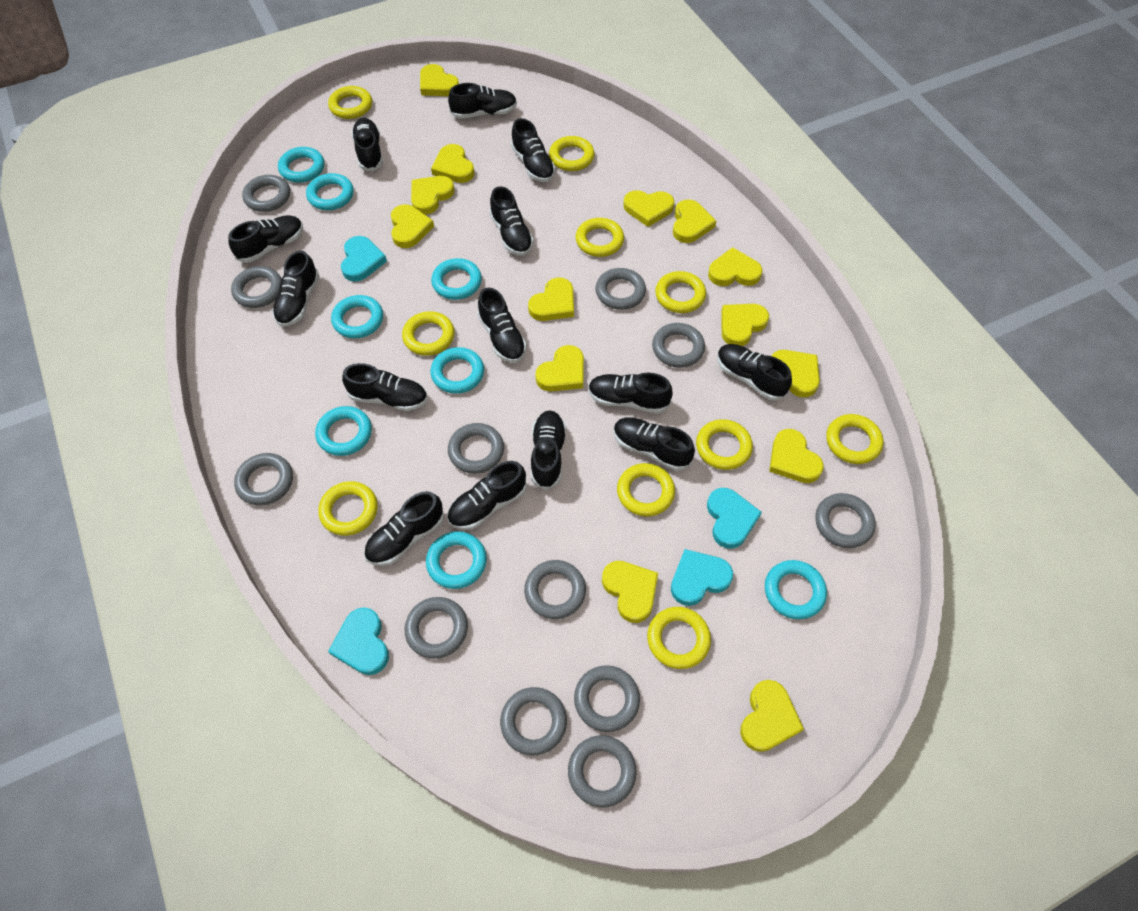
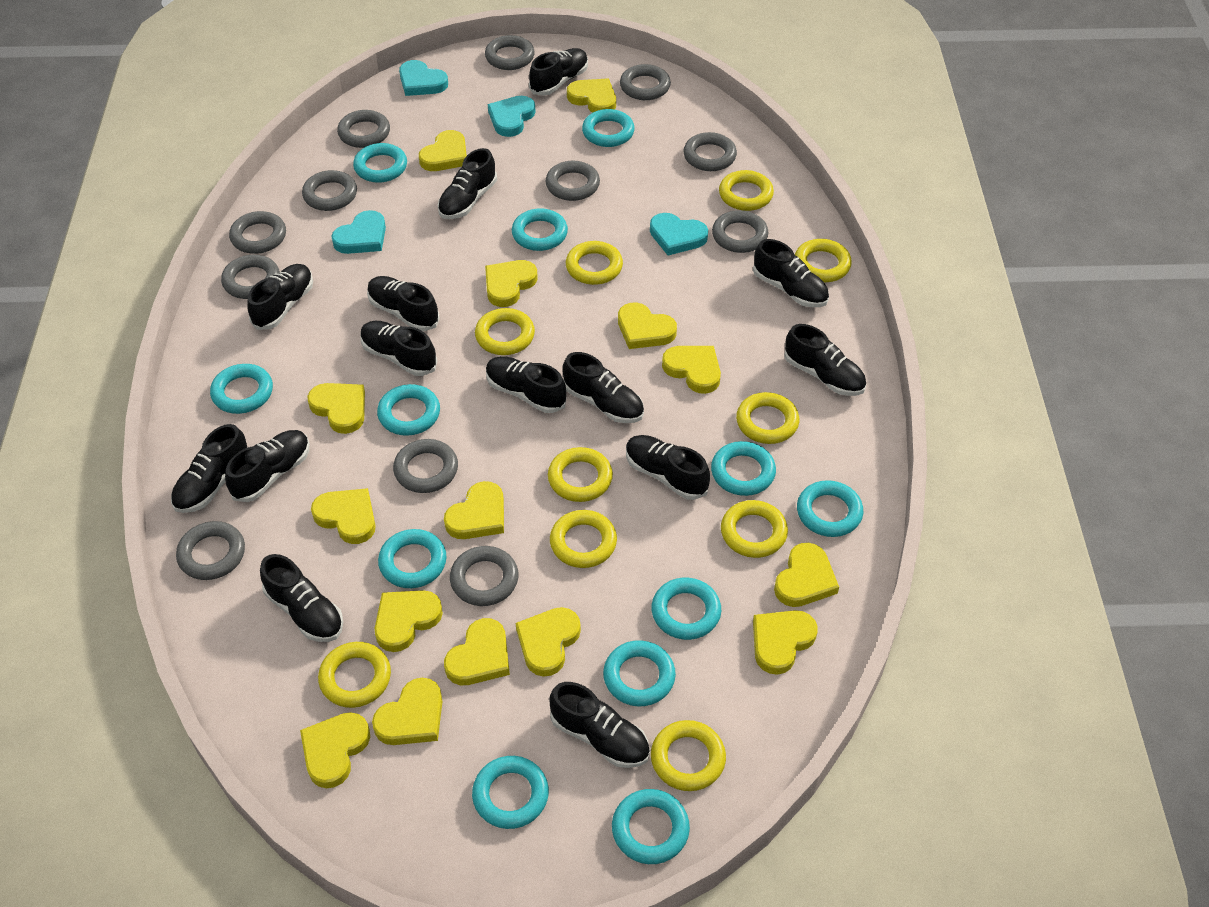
turquoise ring: [278,147,324,183] [306,173,354,210] [315,406,372,456] [331,295,383,338] [426,531,487,589] [431,258,482,300] [431,347,484,394] [765,560,827,619] = 8 -> [210,364,273,414] [353,143,407,183] [377,384,440,436] [378,529,446,588] [472,756,549,829] [512,208,568,251] [582,109,635,147] [603,640,676,706] [612,789,690,864] [651,578,721,640] [711,441,776,496] [797,480,863,537] = 12
yellow heart: [391,204,434,248] [411,176,454,215] [420,64,459,96] [431,144,475,183] [528,277,574,321] [535,345,584,391] [602,561,658,623] [623,190,674,227] [673,200,716,243] [708,247,762,286] [722,304,769,346] [740,680,804,752] [769,429,824,483] [771,350,820,397] = 14 -> [300,712,370,788] [307,383,365,434] [311,488,376,544] [372,678,443,745] [375,590,443,652] [419,130,467,171] [444,481,504,539] [444,618,510,685] [485,260,538,307] [516,607,581,677] [567,78,616,113] [618,302,677,349] [662,346,721,394] [753,610,818,675] [774,543,839,607] = 15

